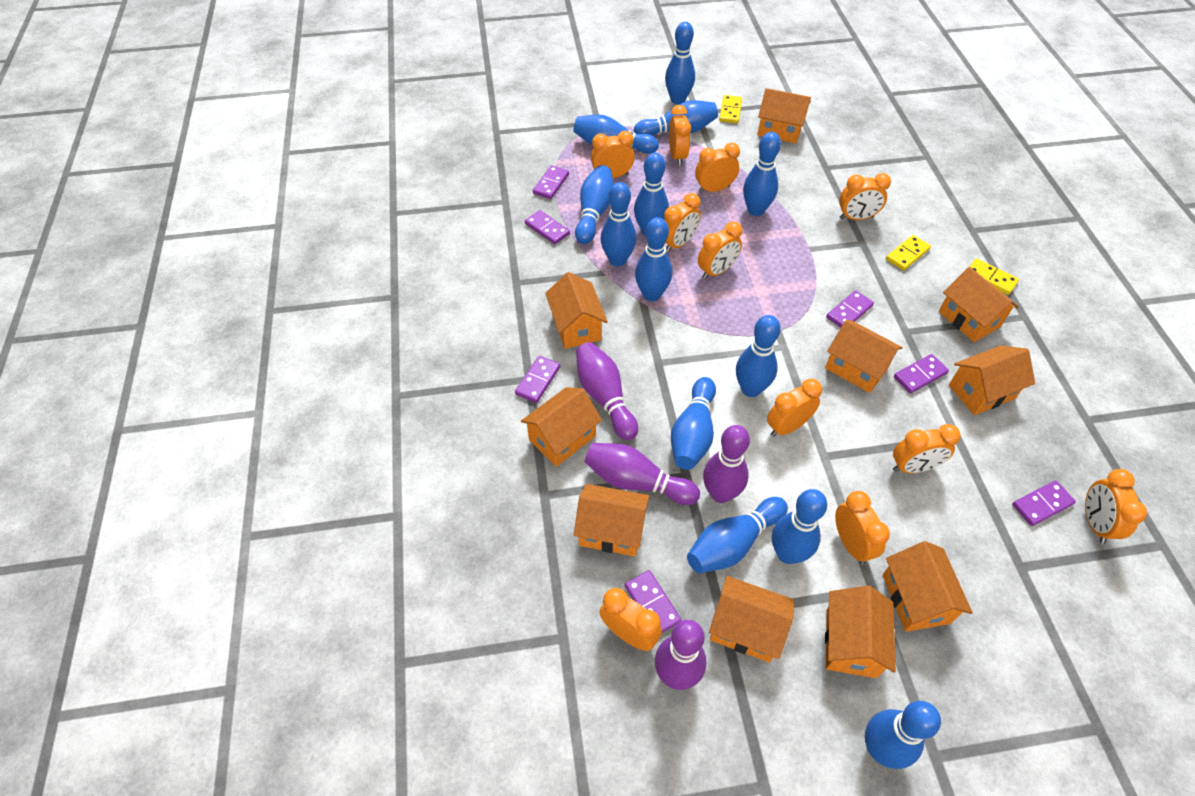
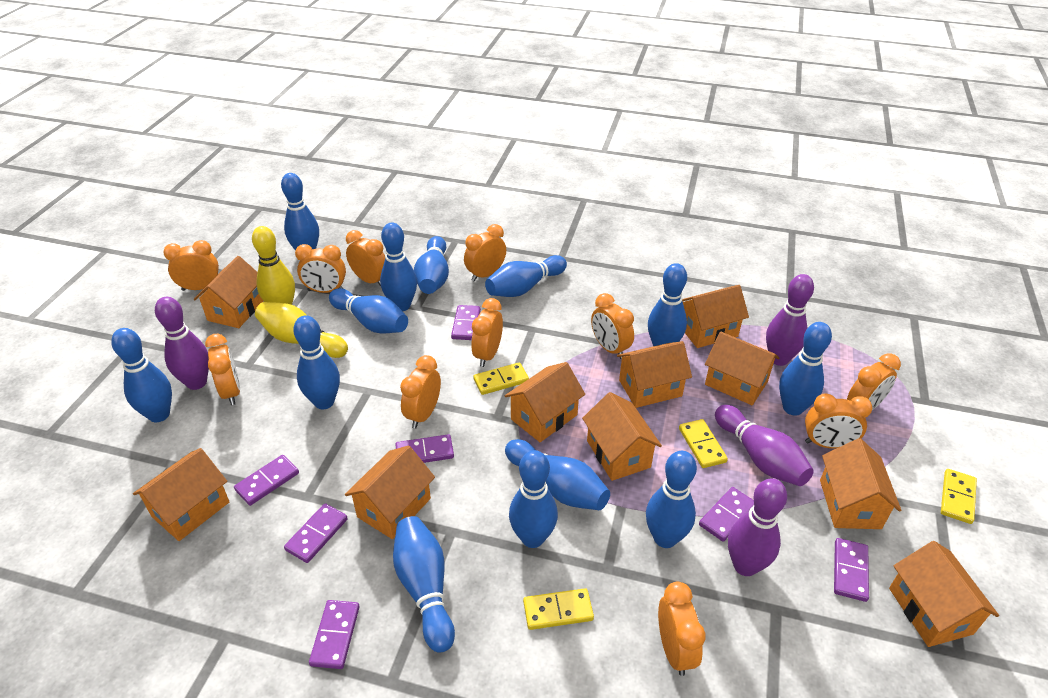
yellow bowling pin: none = 0 -> [252,226,295,305] [255,302,348,358] = 2
yellow domino: [719,95,742,123] [886,235,931,271] [969,258,1019,295] = 3 -> [473,362,529,395] [523,588,594,630] [679,419,728,468] [941,469,977,524] = 4

